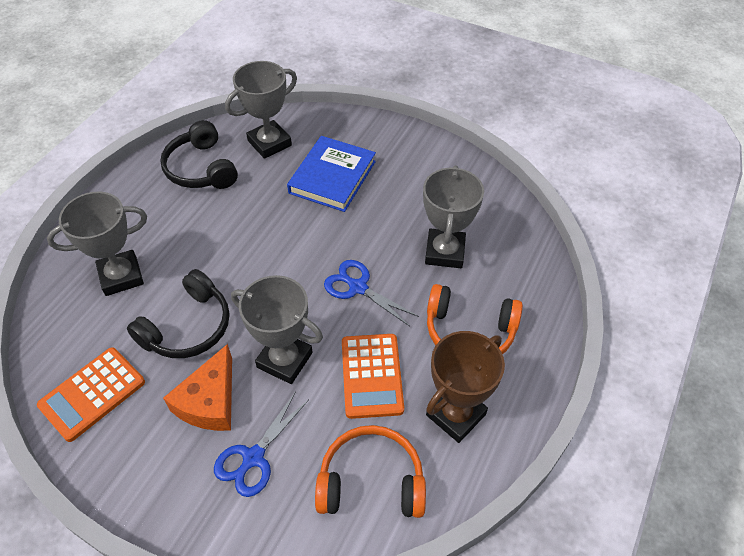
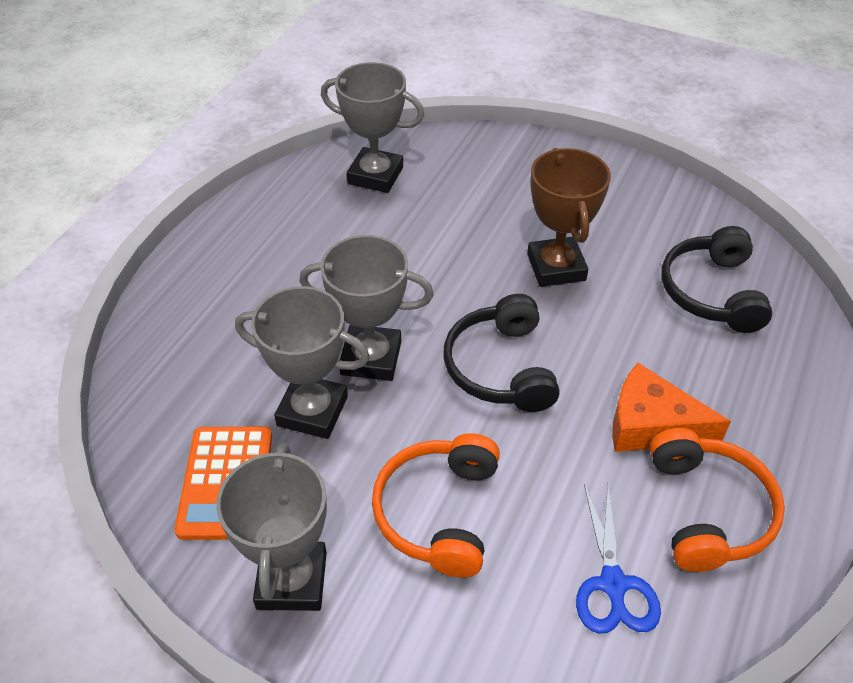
blue book: [287,136,376,212] = 1 -> none = 0
blue scissors: [214,393,309,497] [324,260,419,326] = 2 -> [576,484,661,634] = 1
orange calculator: [37,347,145,442] [342,334,404,419] = 2 -> [174,427,272,540] = 1

